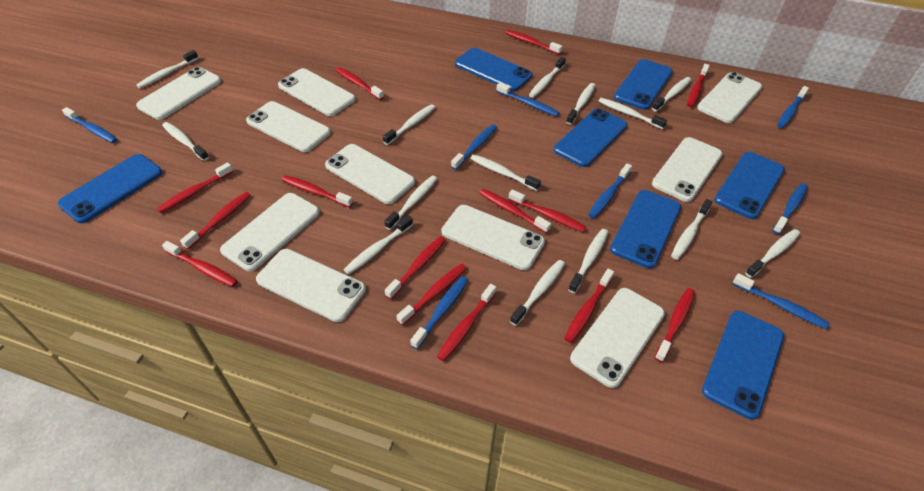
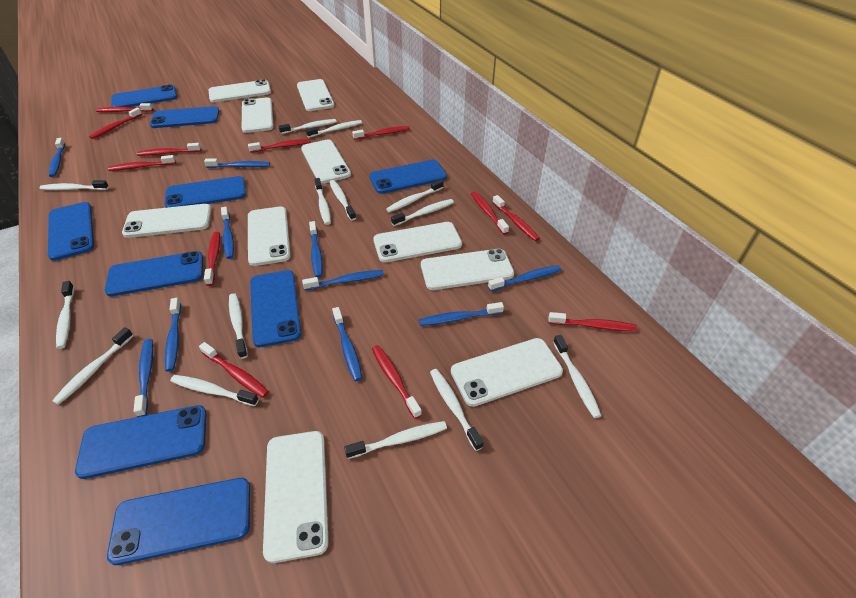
blue phone: [58,154,162,223] [455,48,532,91] [554,109,627,167] [610,190,681,268] [614,59,673,110] [702,311,784,420] [714,152,785,219] = 7 -> [48,202,94,261] [75,405,207,479] [105,251,203,297] [107,478,250,565] [111,85,177,107] [150,106,219,128] [164,176,246,208] [250,270,301,347] [369,160,447,194] = 9
blue toothbrush: [62,107,117,143] [410,276,468,349] [451,124,497,170] [496,83,560,116] [588,163,632,218] [733,273,830,329] [772,183,808,234] [777,86,809,128] = 8 -> [49,138,65,177] [134,339,153,417] [165,298,181,372] [204,158,270,168] [221,207,234,259] [302,270,384,290] [309,221,323,278] [332,307,362,381] [419,302,504,326] [488,265,561,291] = 10
red toothbrush: [157,162,233,213] [162,241,238,287] [180,192,251,250] [282,175,353,208] [336,67,384,100] [385,236,446,299] [396,263,467,325] [437,284,496,361] [480,189,551,233] [505,30,563,55] [508,190,586,232] [564,269,614,343] [655,288,695,362] [687,64,710,107] = 14 -> [89,108,142,139] [96,103,153,112] [108,155,176,171] [137,143,201,156] [199,342,269,398] [204,232,220,286] [248,139,311,153] [352,126,410,140] [372,345,422,419] [471,191,509,235] [492,195,540,241] [548,312,637,331] = 12

